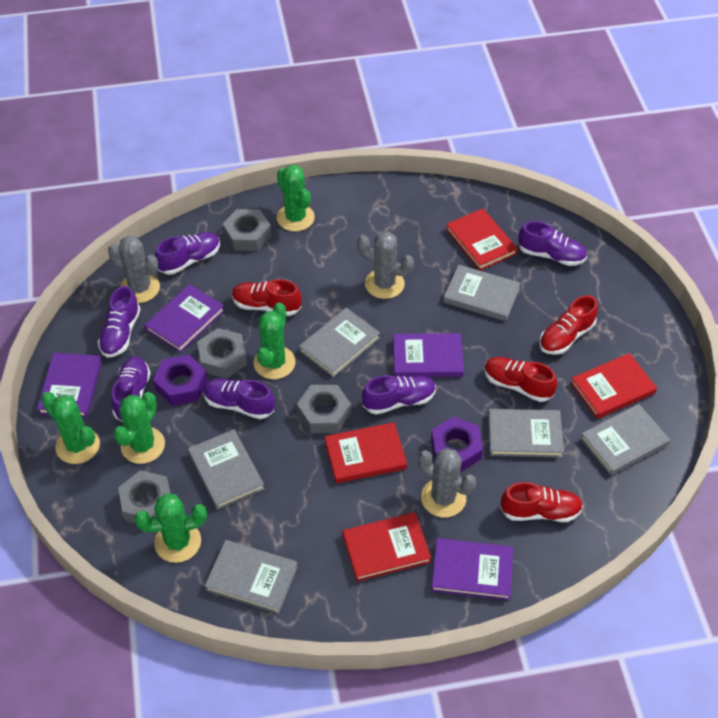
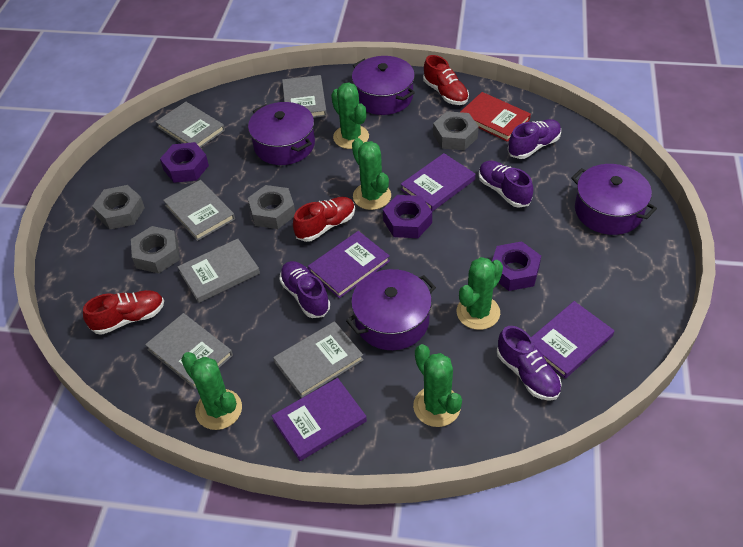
grey cactus: [108,236,160,303] [357,232,414,299] [418,448,476,518] = 3 -> none = 0
purple nut: [153,354,207,406] [431,416,483,472] = 2 -> [160,142,209,183] [383,195,432,238] [492,241,541,291] = 3
purple pot: none = 0 -> [248,102,315,165] [346,269,436,350] [352,56,415,115] [571,164,657,235] = 4
purple shoe: [98,286,141,358] [111,356,150,421] [155,232,220,275] [203,378,275,419] [362,375,436,415] [518,221,587,266] = 6 -> [279,261,330,318] [479,161,533,208] [497,326,562,401] [507,119,561,159] = 4
red book: [325,422,407,483] [343,512,431,582] [446,209,518,271] [570,353,657,419] = 4 -> [460,92,531,142] = 1
red shoe: [232,279,302,316] [484,357,557,402] [500,482,583,522] [539,295,598,355] = 4 -> [83,290,164,335] [293,197,355,242] [423,55,469,105] = 3

